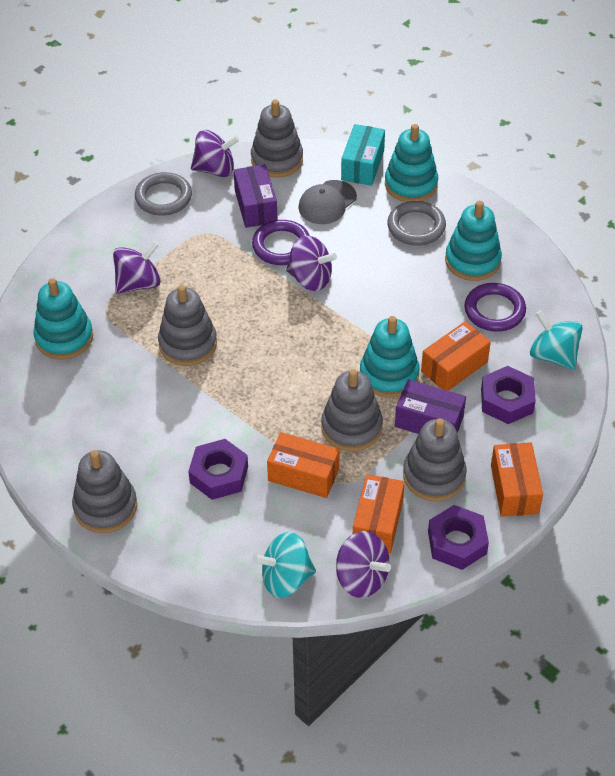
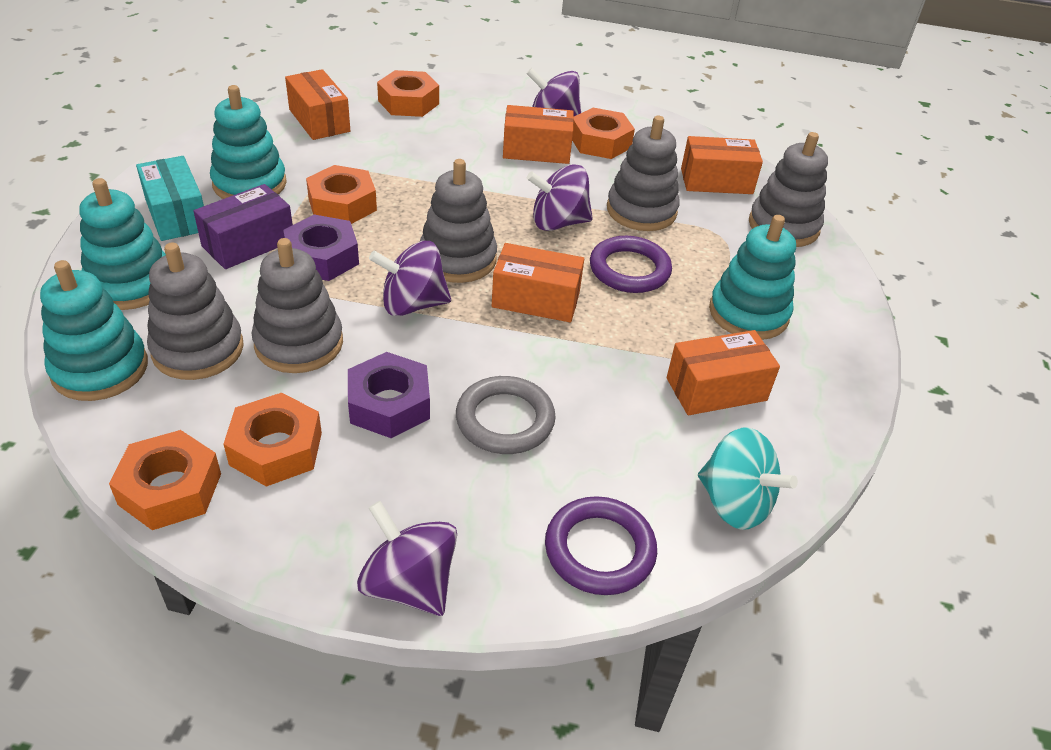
grey cap: [298,180,357,224] = 1 -> none = 0
grey ring: [135,172,192,216] [387,201,446,246] = 2 -> [456,376,556,454] = 1
orange box: [267,432,340,498] [353,474,405,553] [421,321,491,391] [491,442,543,517] = 4 -> [285,69,350,140] [492,243,584,322] [503,105,574,164] [667,330,780,415] [681,136,763,194] = 5
orange nut: none = 0 -> [109,430,221,530] [224,393,322,487] [306,165,377,224] [377,70,439,117] [572,108,635,159] = 5
purple box: [233,164,278,228] [395,379,466,434] = 2 -> [193,184,293,269] = 1
purple nut: [188,439,248,500] [428,505,489,570] [481,366,536,424] = 3 -> [283,215,359,281] [348,352,430,438] = 2
turquoise spinning top: [253,532,316,598] [530,310,583,370] = 2 -> [698,427,798,530] = 1

